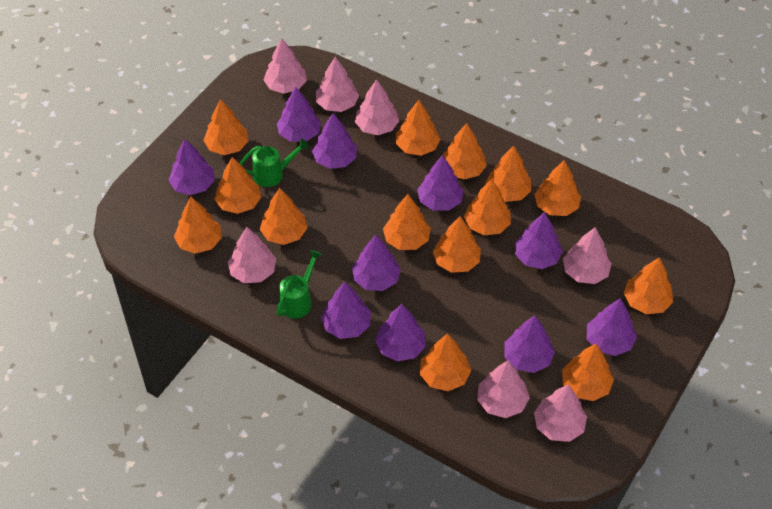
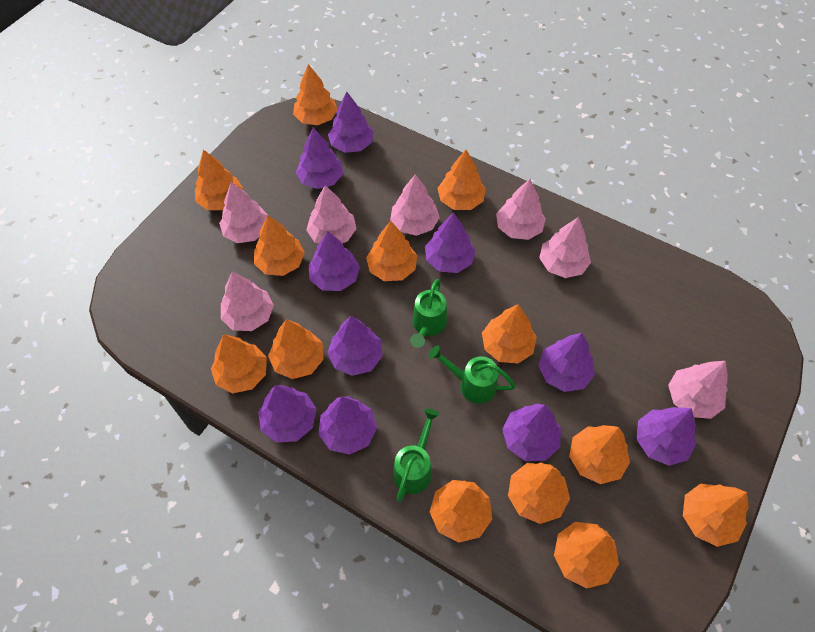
green watering can: [240,139,309,187] [276,249,322,319] = 2 -> [393,408,440,502] [410,279,447,348] [429,346,516,404] = 3
orange tree: [174,197,222,254] [203,99,248,155] [214,157,261,214] [260,188,307,245] [383,194,430,250] [396,100,440,156] [420,333,471,391] [433,216,481,273] [443,123,487,179] [464,179,511,236] [485,146,531,202] [534,160,581,216] [562,344,614,401] [623,257,673,314] = 14 -> [195,150,243,210] [211,334,267,394] [254,215,305,276] [268,319,324,379] [293,64,338,125] [366,221,417,281] [430,480,492,543] [437,150,486,210] [482,304,537,364] [508,463,570,524] [554,522,619,589] [569,425,630,484] [683,484,749,547] = 13

